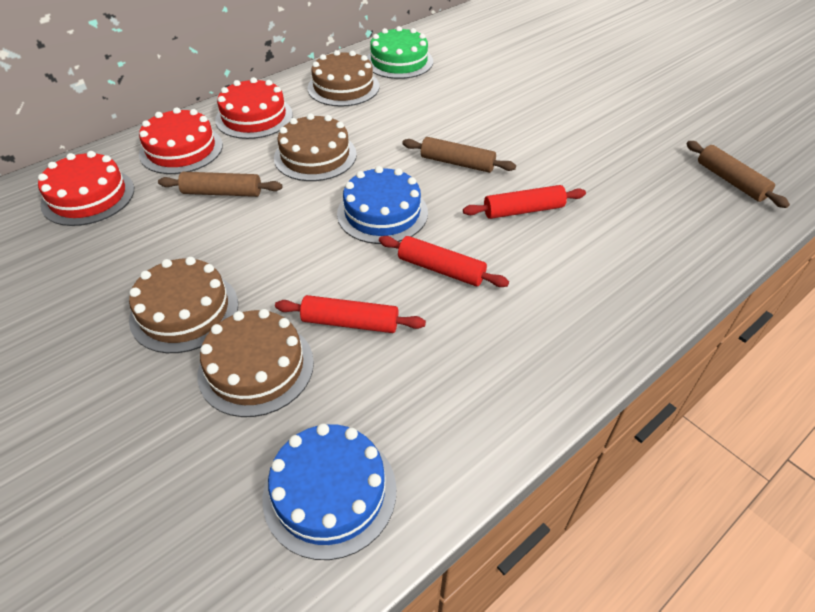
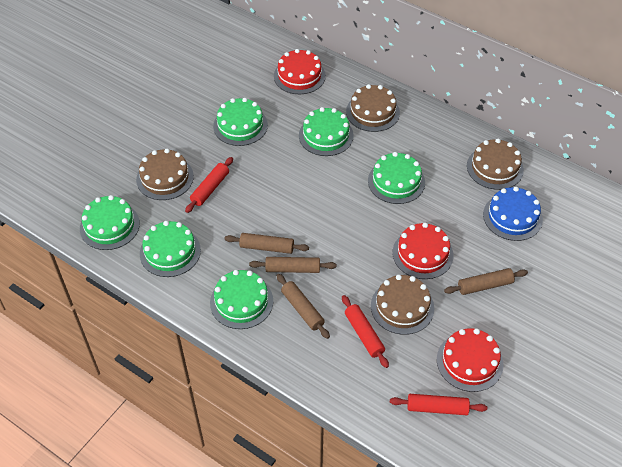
blue cake: [262,423,397,560] [337,166,428,244] = 2 -> [483,187,543,241] = 1
brown rolling pin: [158,172,282,197] [402,137,516,173] [686,141,790,208] = 3 -> [225,233,309,254] [249,257,336,273] [277,274,330,339] [444,268,528,295] = 4
green cake: [367,26,433,79] = 1 -> [80,195,140,250] [140,221,201,277] [210,270,273,329] [213,98,268,146] [299,107,354,156] [368,152,425,204] = 6

